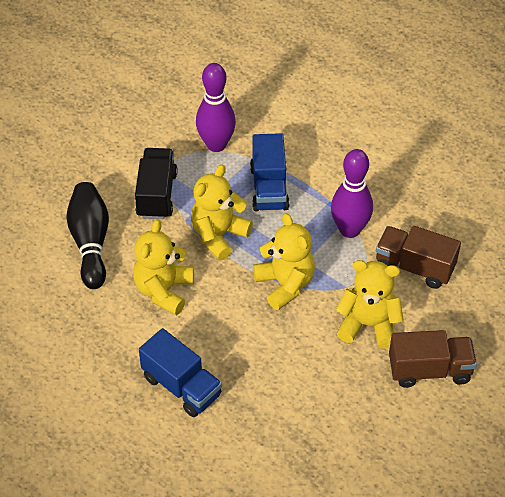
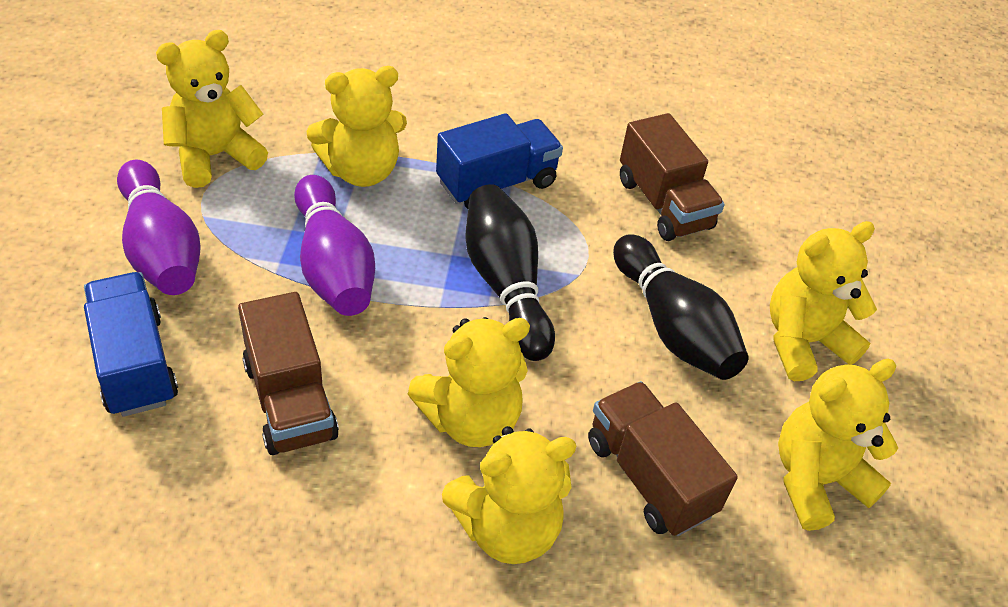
black bowling pin: [66,182,109,289] = 1 -> [465,184,555,361] [613,234,749,380] = 2
black truck: [135,148,177,219] = 1 -> none = 0
brown truck: [376,226,461,289] [389,330,477,388] = 2 -> [238,292,339,455] [588,381,738,536] [620,113,725,241] = 3
yellow teddy bear: [133,220,194,315] [191,165,253,260] [253,213,315,310] [336,260,404,349] = 4 -> [156,30,268,188] [306,66,407,187] [408,317,530,447] [442,426,576,564] [770,221,877,381] [778,359,898,531] = 6

